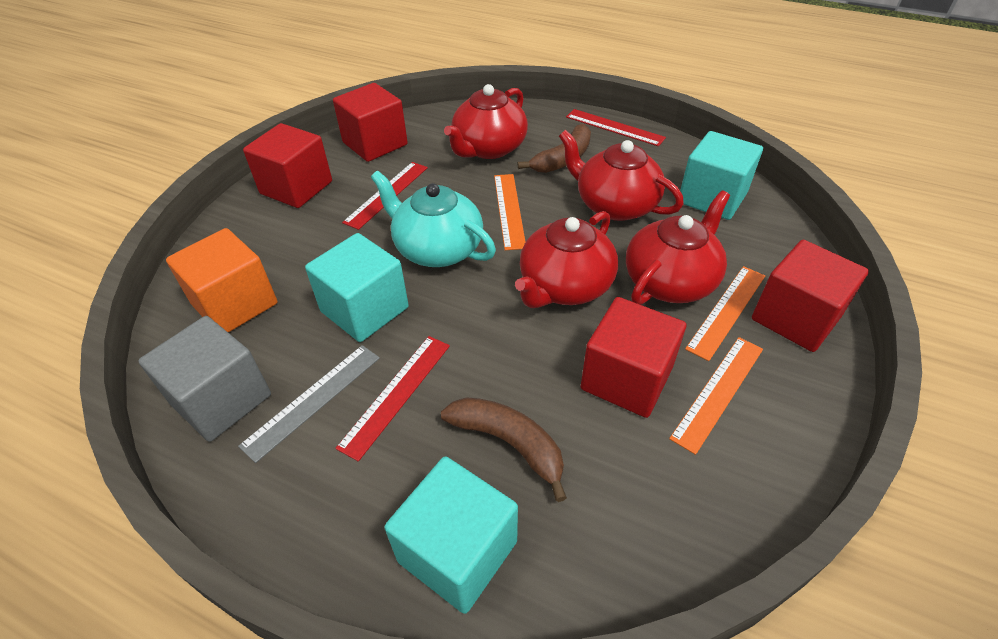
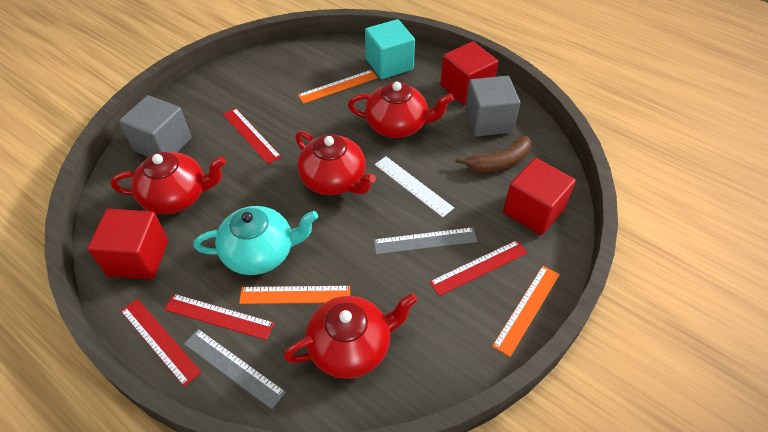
brown banana: [441,397,567,502] [518,124,591,173] = 2 -> [455,136,531,173] = 1
grey cube: [138,316,271,442] = 1 -> [119,95,191,157] [465,76,520,137] = 2
grey ruler: [238,345,380,463] = 1 -> [184,329,286,409] [374,227,477,255] = 2
orange cube: [166,228,278,333] = 1 -> none = 0
red cube: [243,123,332,208] [333,83,408,162] [581,297,686,418] [752,240,869,352] = 4 -> [88,209,168,279] [441,41,498,105] [503,158,576,235] = 3
red ruler: [335,336,450,462] [342,162,428,230] [566,109,666,146] = 3 -> [121,299,202,387] [164,294,274,340] [223,108,281,164] [429,240,528,296] = 4
turquoise cube: [305,233,409,342] [384,456,518,614] [680,131,763,220] = 3 -> [365,19,415,79] = 1
white ruler: none = 0 -> [375,156,454,217] = 1

